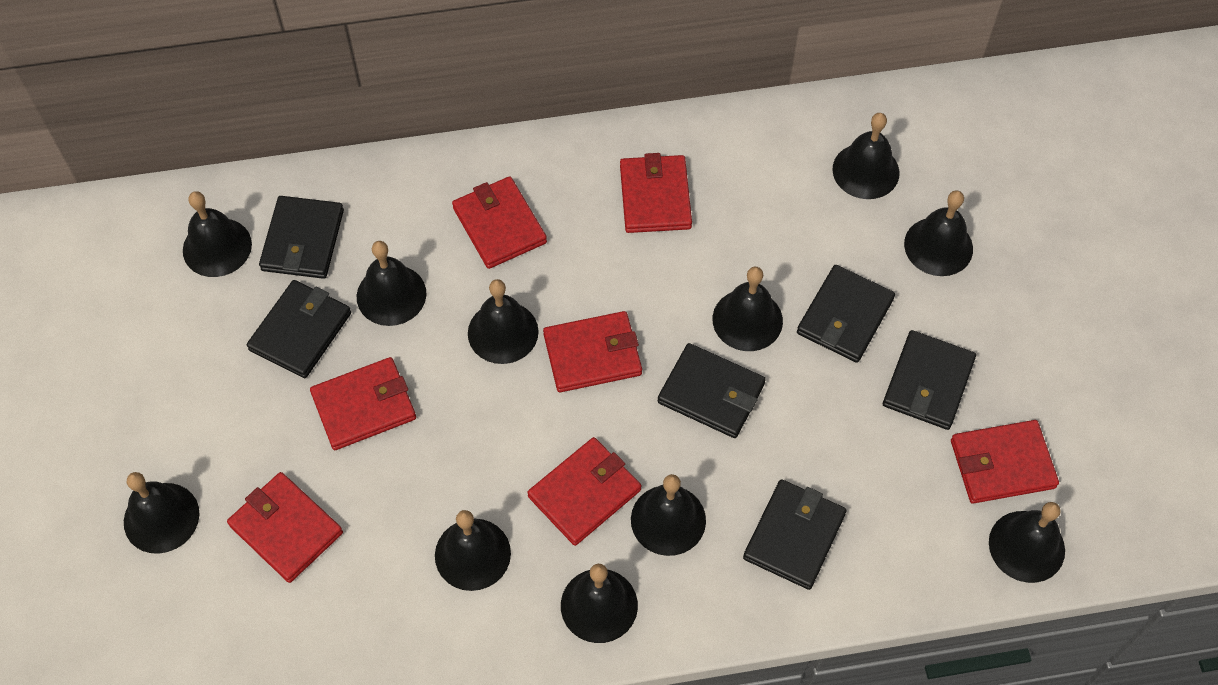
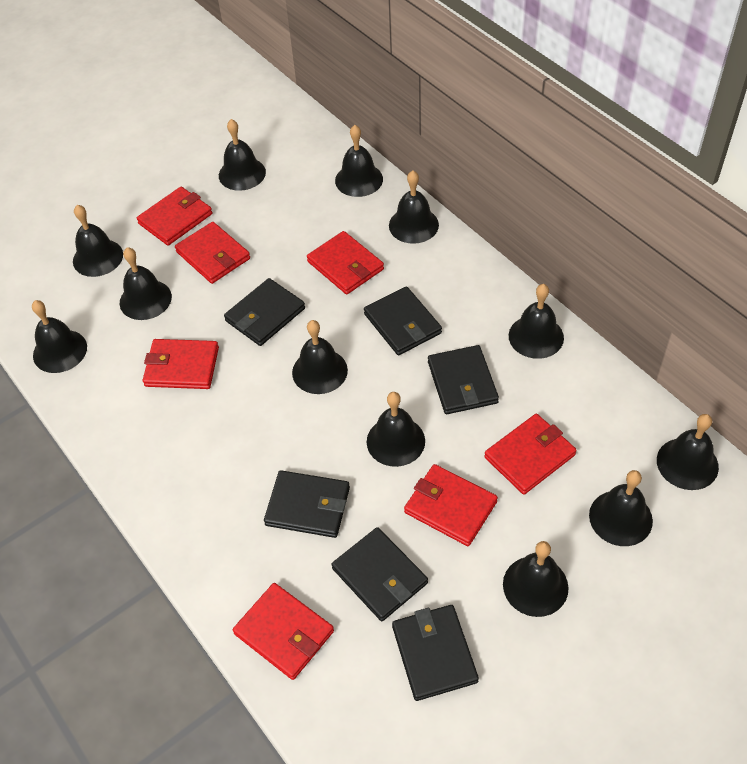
black bell: [124,472,199,554] [183,191,252,277] [357,241,426,326] [435,510,511,591] [468,279,539,364] [561,564,638,643] [631,474,706,556] [713,266,783,351] [832,113,900,199] [904,191,973,276] [989,502,1065,583] = 11 -> [32,300,87,373] [73,205,123,277] [120,247,172,320] [219,119,266,191] [292,320,348,394] [335,125,383,197] [367,392,425,467] [389,171,439,244] [503,541,569,617] [509,284,564,359] [589,470,653,546] [657,414,719,490] = 12

